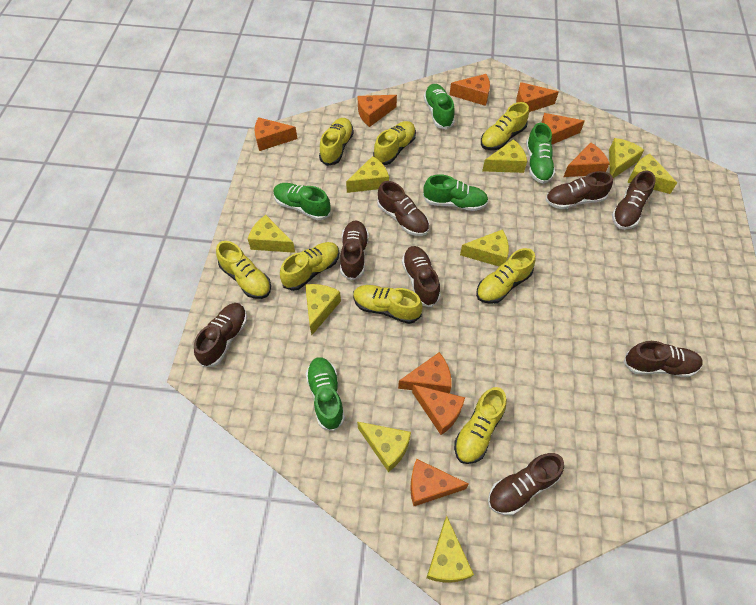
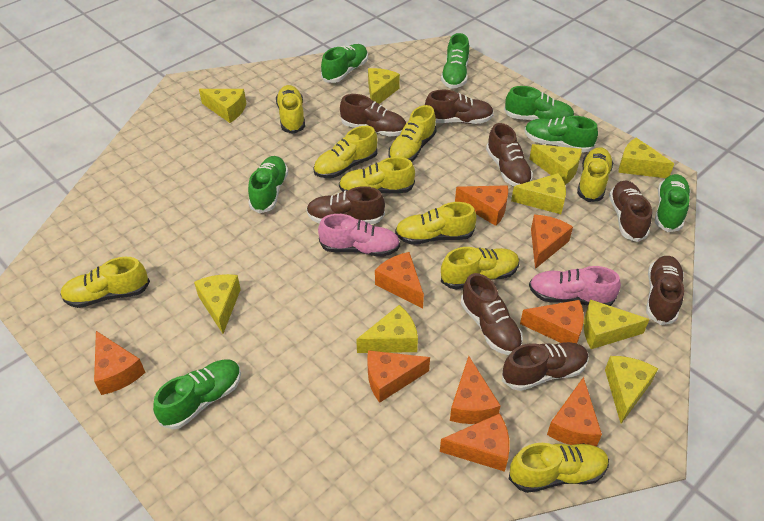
green shoe: [273,183,331,220] [306,357,345,431] [423,174,488,211] [424,84,455,130] [526,123,555,184] = 5 -> [153,359,241,429] [248,156,288,214] [321,44,368,83] [441,33,469,89] [504,86,574,120] [525,116,598,153] [655,174,691,232] = 7
pink shoe: none = 0 -> [318,214,400,257] [529,266,621,306] = 2
yellow shoe: [216,241,271,299] [280,242,339,291] [319,118,354,166] [353,285,423,324] [373,121,416,165] [454,387,507,464] [476,248,536,304] [481,102,529,150] = 8 -> [60,257,150,308] [276,85,305,134] [313,126,378,178] [339,157,415,193] [388,105,436,162] [395,202,476,245] [441,247,519,290] [509,443,609,493] [577,147,613,202] = 9

